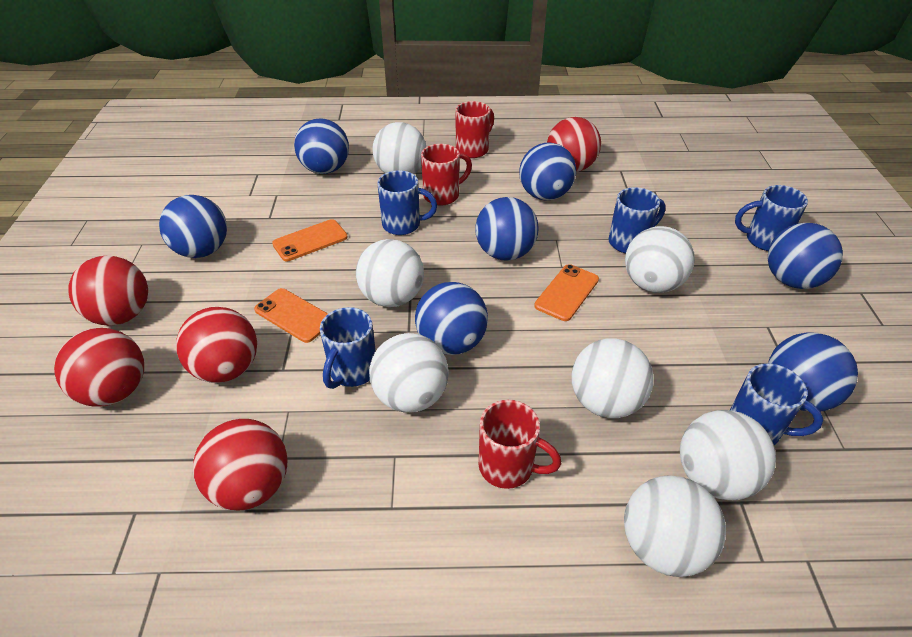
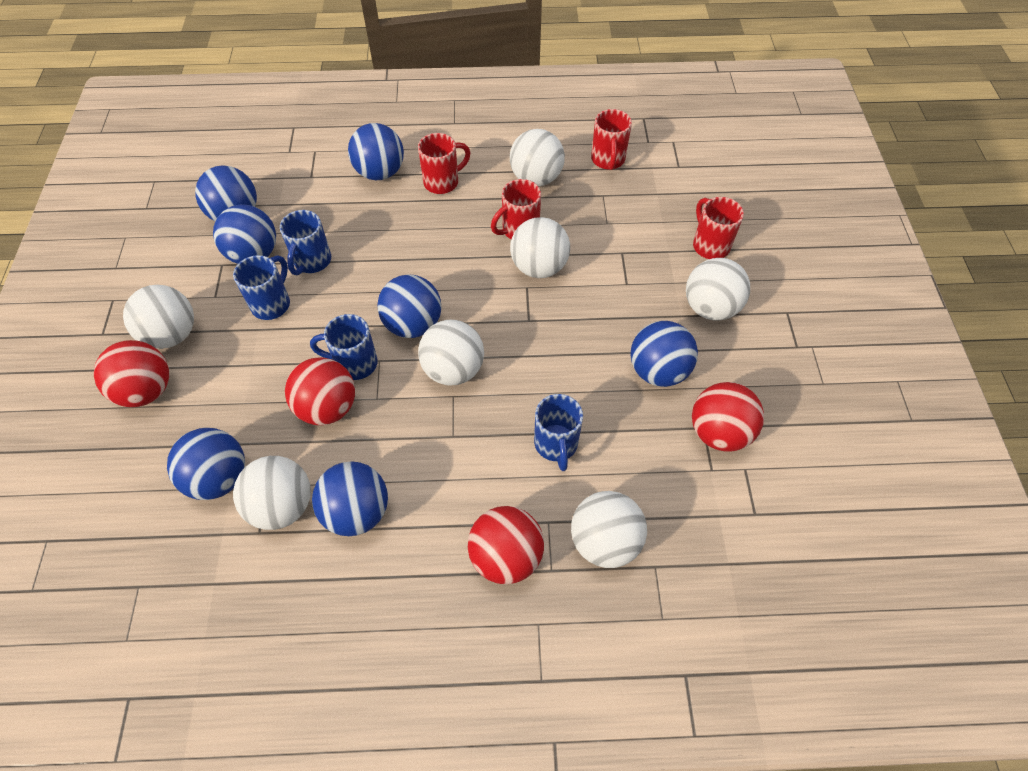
blue mug: [320,307,376,389] [377,170,437,235] [609,187,666,253] [730,363,823,445] [735,185,808,251] = 5 -> [233,255,290,320] [280,210,331,276] [310,314,378,380] [534,394,583,471] = 4
orange phone: [254,288,328,343] [272,219,348,261] [534,264,599,321] = 3 -> none = 0
red ball: [54,328,144,407] [68,256,148,326] [176,307,257,383] [193,419,288,511] [547,117,601,172] = 5 -> [94,340,169,407] [285,357,355,425] [468,506,544,584] [692,382,764,452] = 4
red mug: [421,144,472,206] [455,101,494,158] [479,400,562,489] = 3 -> [418,133,471,194] [491,179,541,239] [591,109,632,170] [693,197,744,259] = 4

